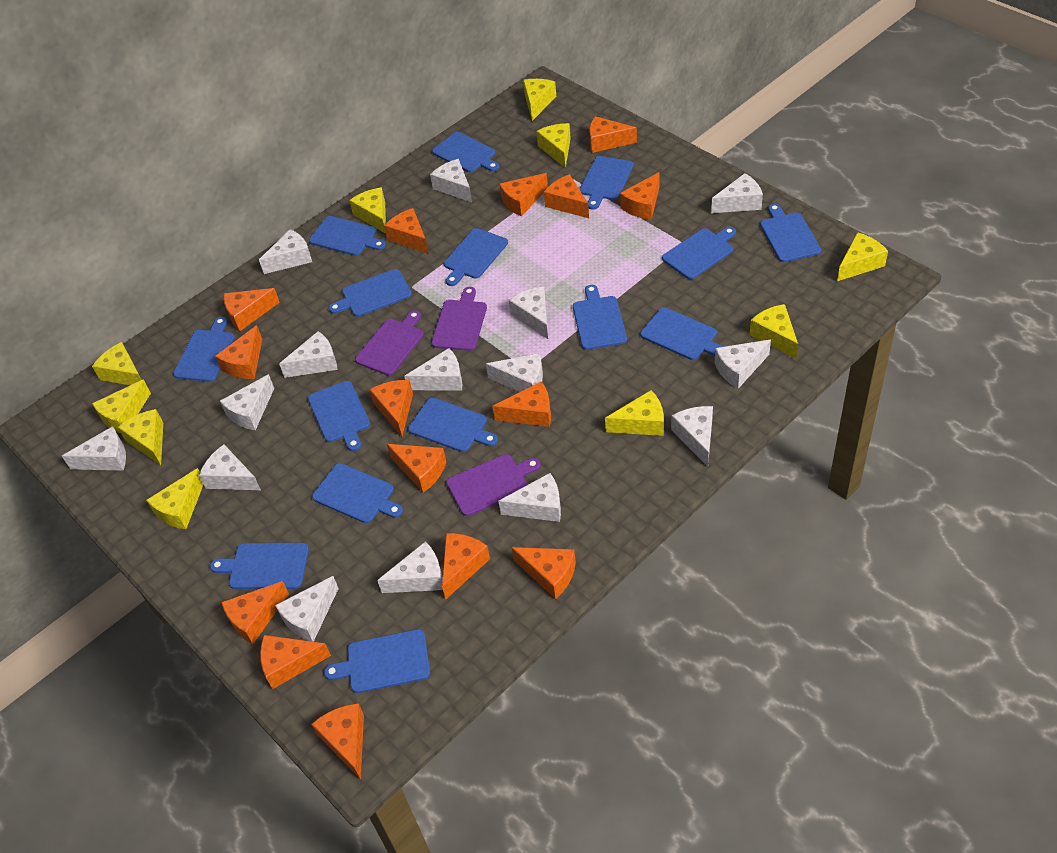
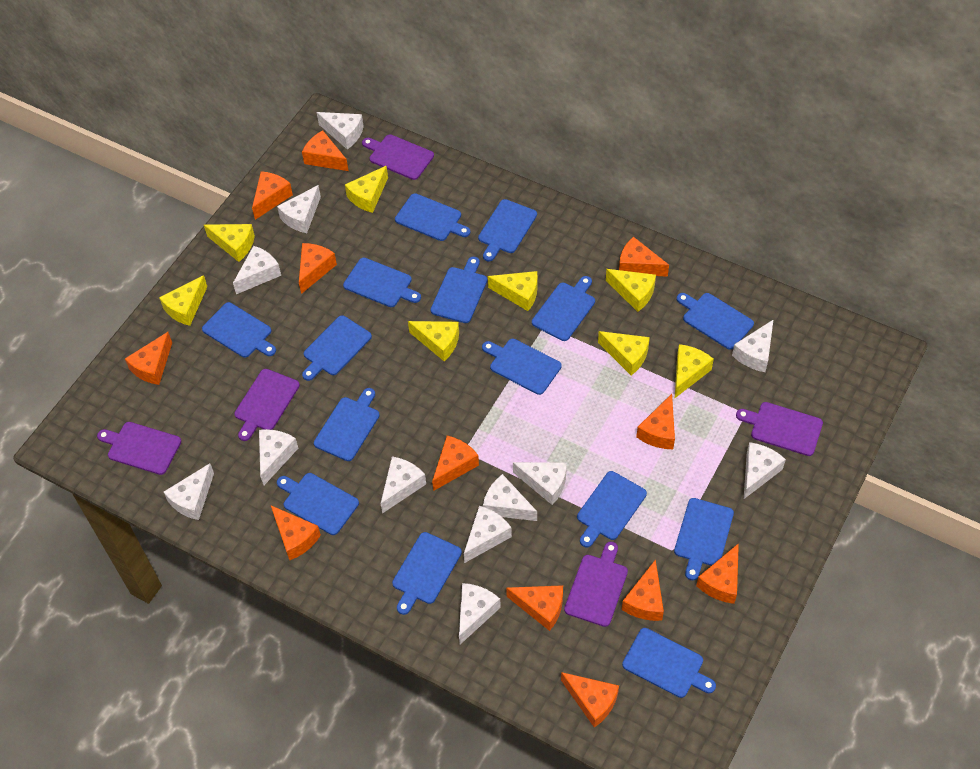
orange cheese: [215,325,262,379] [221,581,289,644] [224,288,280,331] [260,635,331,689] [311,703,364,780] [369,380,413,437] [384,208,429,254] [387,444,446,493] [442,533,490,599] [492,381,551,427] [500,173,548,217] [511,547,576,599] [544,174,589,218] [589,116,637,153] [620,172,659,220] = 15 -> [125,332,172,385] [252,171,293,220] [271,505,321,560] [299,243,337,294] [302,130,348,171] [432,435,479,491] [506,585,563,631] [561,672,619,728] [619,237,669,277] [622,559,664,621] [636,394,675,449] [696,543,739,604] = 12
purple cutting board: [355,310,424,376] [431,287,487,351] [446,454,541,516] = 3 -> [97,422,181,475] [234,369,300,441] [362,134,434,180] [564,542,628,627] [736,402,823,456] = 5
white cheese: [62,426,126,471] [199,444,261,490] [220,374,274,430] [259,229,312,274] [275,576,339,642] [279,331,338,378] [377,541,443,593] [404,348,462,391] [430,159,472,202] [486,353,543,392] [498,473,561,522] [509,287,548,339] [671,406,713,467] [711,173,763,213] [715,340,771,389] = 15 -> [164,463,214,520] [233,246,281,294] [259,429,298,485] [277,185,321,233] [317,112,364,149] [380,456,426,513] [459,583,501,644] [464,506,512,563] [483,474,537,521] [513,462,567,505] [732,319,774,372] [744,442,786,499] = 12
yellow cheese: [92,342,142,385] [92,379,151,433] [118,409,163,465] [146,468,204,529] [349,187,386,234] [523,79,556,121] [536,123,571,168] [605,390,664,436] [750,304,798,359] [837,232,888,281] = 10 -> [159,275,207,326] [204,224,255,262] [345,166,388,213] [408,321,459,361] [488,271,538,311] [598,331,650,375] [606,269,656,312] [675,344,714,398] = 8

